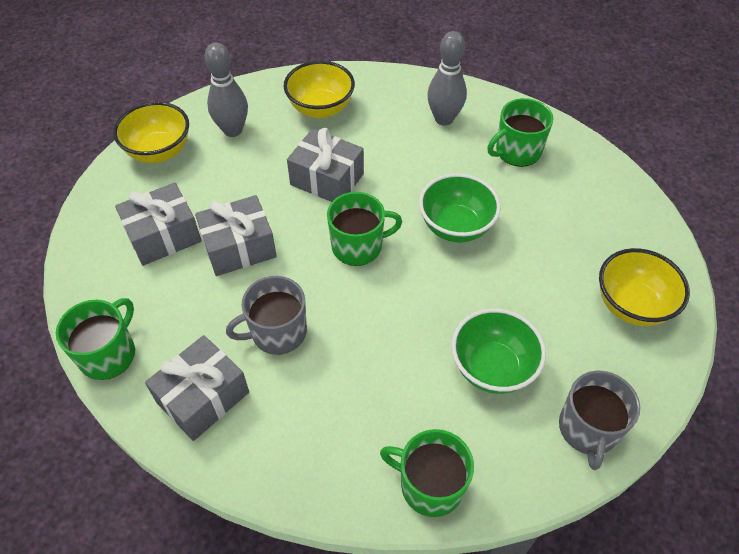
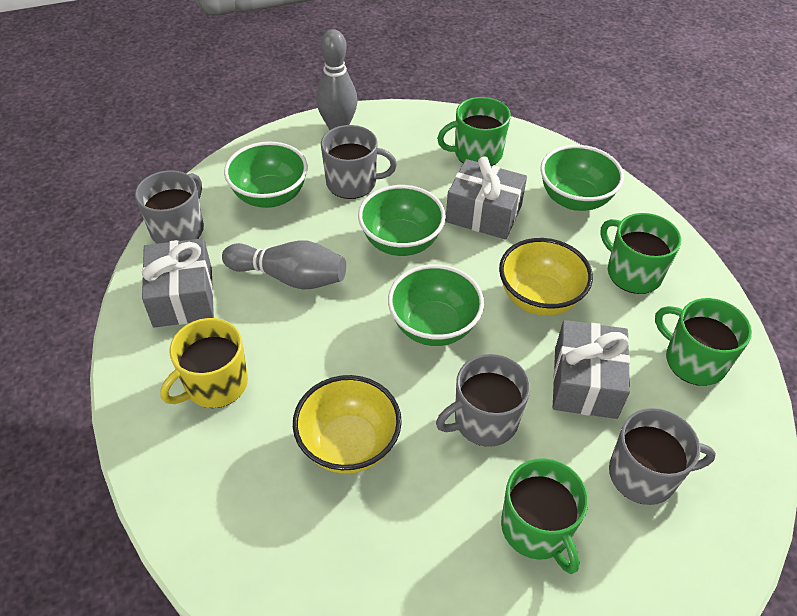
green bowl: [419,173,501,243] [451,308,546,394] = 2 -> [224,141,308,208] [358,185,446,256] [388,264,484,346] [540,145,624,211] = 4
grey gift: [115,183,202,266] [145,335,249,441] [195,195,277,276] [287,128,364,202] = 4 -> [142,238,214,328] [445,156,527,240] [553,320,630,419] = 3
grey mug: [226,276,307,355] [559,371,640,470] = 2 -> [135,170,204,244] [321,125,397,199] [436,354,530,447] [609,408,716,505] = 4
yellow bowl: [113,102,189,163] [284,61,355,118] [599,248,690,326] = 3 -> [293,375,402,474] [499,238,593,316] = 2
yellow mug: none = 0 -> [160,318,248,408] = 1

